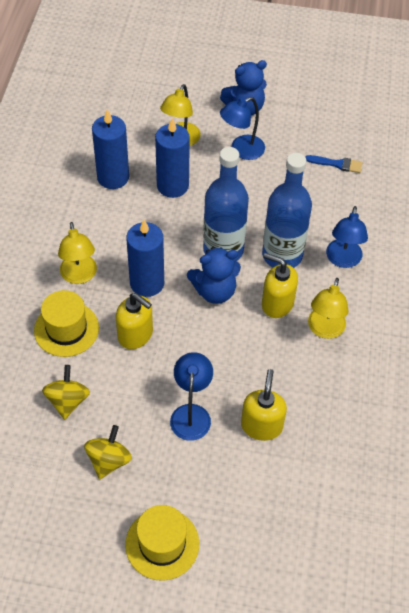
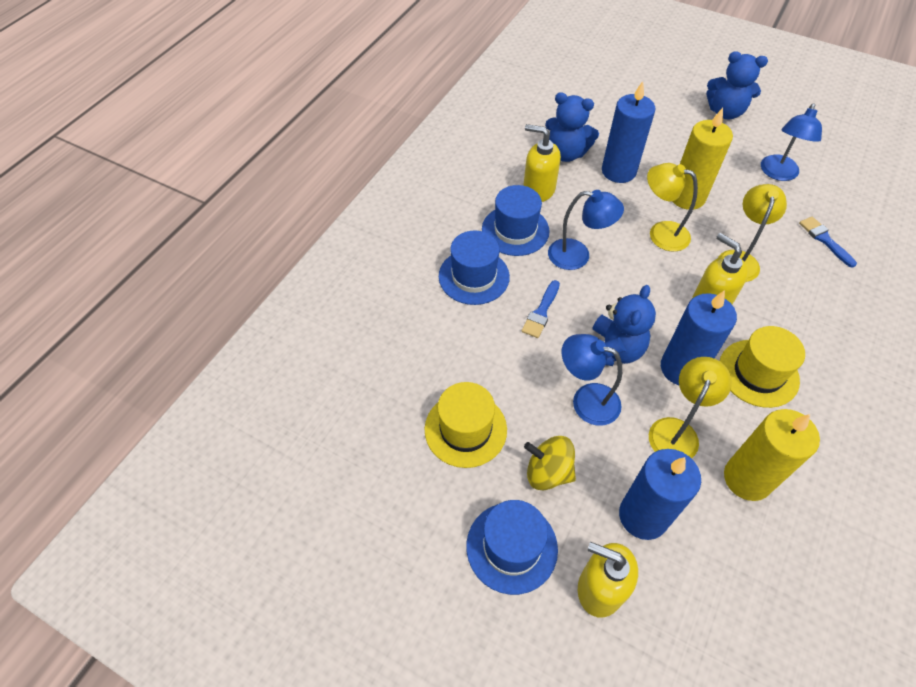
blue bottle: [203,147,249,261] [262,153,312,268] = 2 -> none = 0
blue brush: [305,155,362,173] = 1 -> [522,280,560,338] [799,217,857,268] = 2
blue hat: none = 0 -> [439,230,510,305] [466,500,558,595] [482,185,550,256] = 3
blue teddy bear: [187,247,241,304] [220,60,267,116] = 2 -> [545,92,599,162] [592,285,656,366] [706,51,768,119] = 3
yellow candle: none = 0 -> [672,108,733,210] [724,409,820,501] = 2
yellow spinning top: [42,365,90,420] [84,425,132,479] = 2 -> [524,436,576,490] = 1

